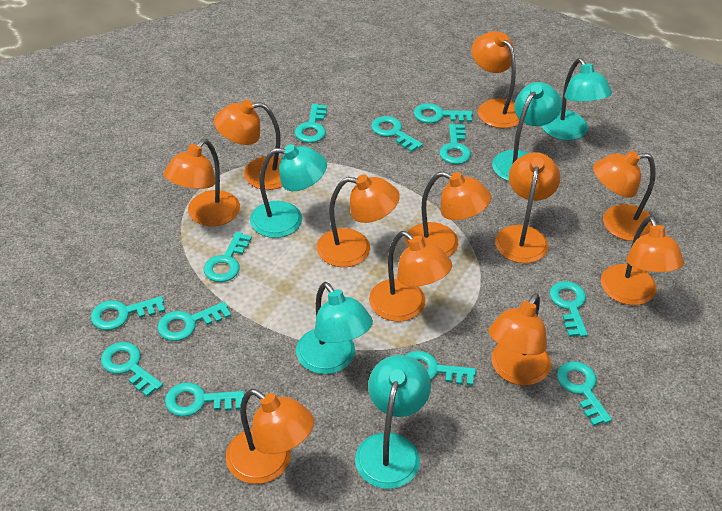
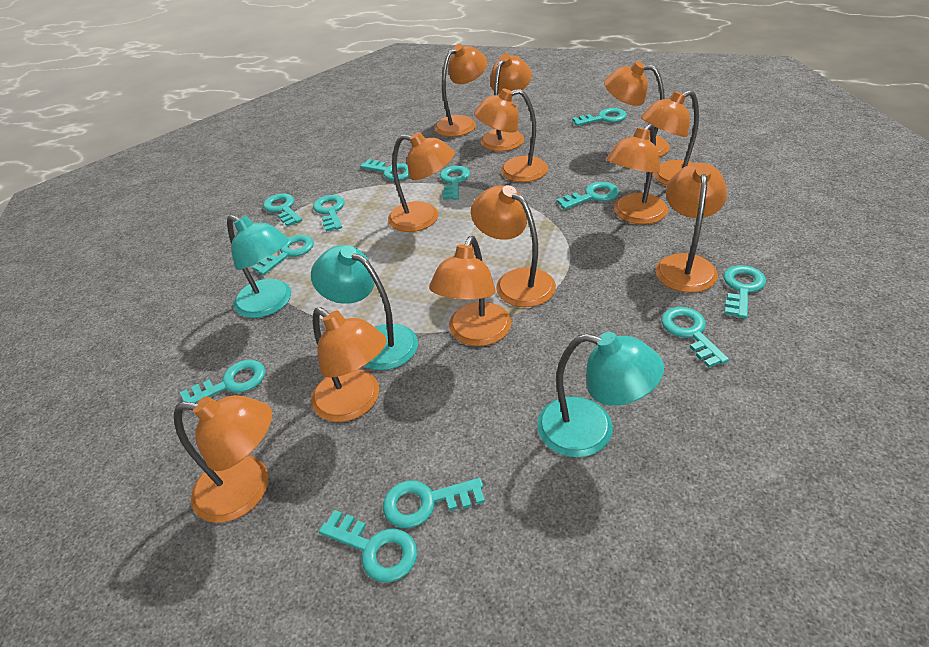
orange lamp: [164,139,240,227] [214,100,283,190] [226,389,314,484] [317,174,400,267] [369,231,452,322] [405,171,491,257] [471,31,520,128] [489,293,551,385] [495,152,560,263] [593,151,656,241] [601,216,684,305] = 11 -> [174,395,272,523] [311,307,387,422] [388,132,455,232] [429,236,512,346] [434,44,487,137] [471,185,556,307] [474,88,548,182] [480,54,532,151] [604,61,670,157] [606,123,668,224] [641,90,699,185] [655,163,727,293] = 12
turquoise lamp: [250,144,327,238] [296,282,373,374] [355,355,431,489] [492,82,562,181] [542,58,612,141] = 5 -> [227,215,291,318] [311,245,418,370] [537,332,664,458] = 3

